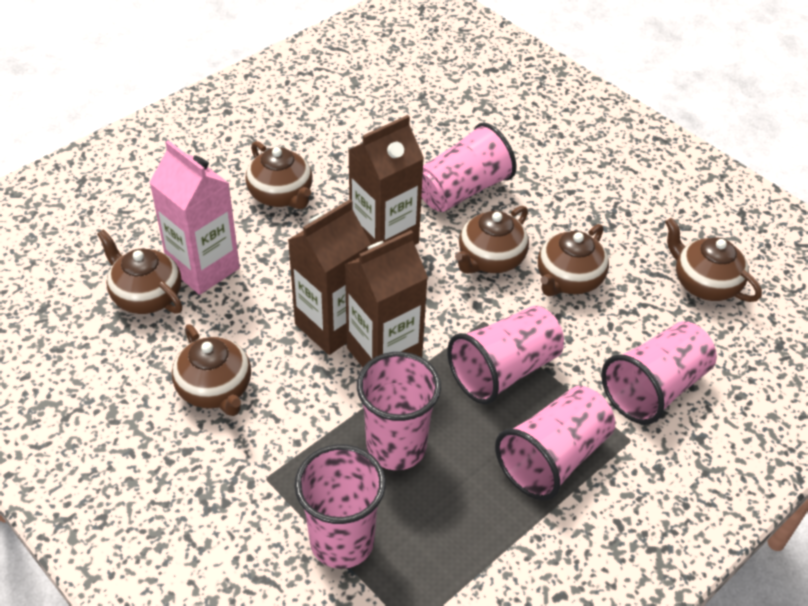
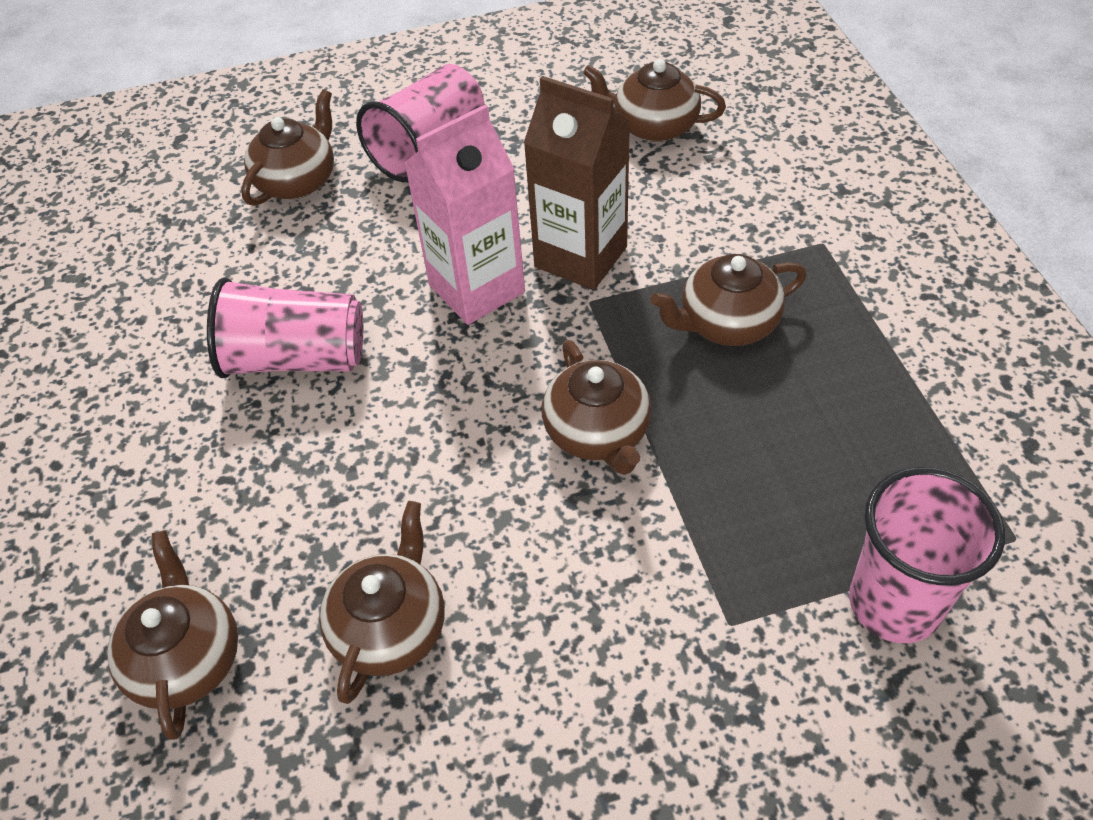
brown carton: [288,199,371,355] [344,230,428,367] [349,115,424,245] = 3 -> [524,76,630,290] = 1
pink cup: [295,444,386,569] [357,352,441,470] [421,123,516,212] [447,306,564,404] [495,386,615,500] [601,321,717,425] = 6 -> [207,277,363,378] [356,64,484,182] [849,467,1005,643] = 3

